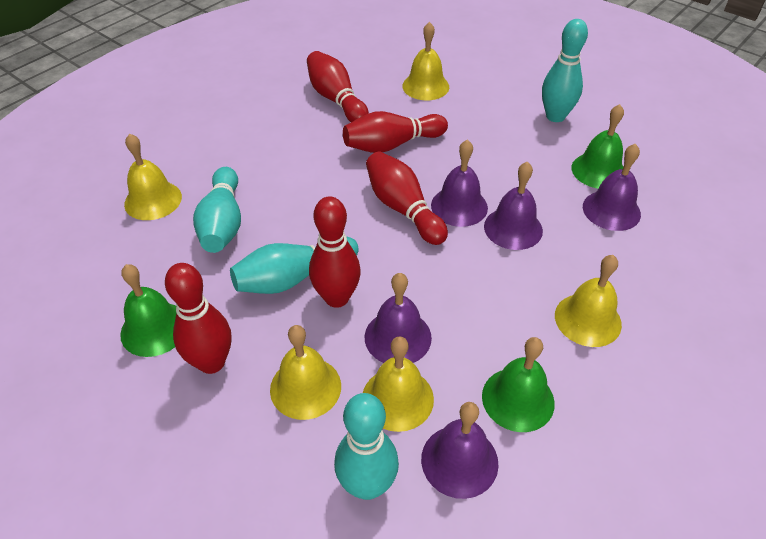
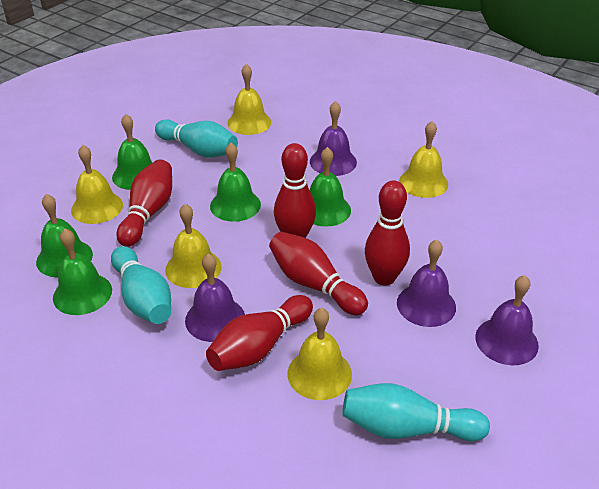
green bell: [120,264,176,357] [482,337,555,432] [571,104,624,189] = 3 -> [36,194,93,277] [53,229,112,315] [112,114,153,190] [210,143,261,222] [310,147,351,227] = 5
purple bell: [365,273,432,363] [421,402,498,499] [431,140,488,227] [484,162,543,250] [583,143,641,231] = 5 -> [185,253,245,342] [310,101,357,176] [397,240,456,327] [475,275,539,365] = 4
turquoise bowling pin: [193,167,241,253] [230,236,359,294] [334,393,399,500] [542,19,588,122] = 4 -> [111,246,171,324] [155,119,238,158] [342,383,490,441] = 3

